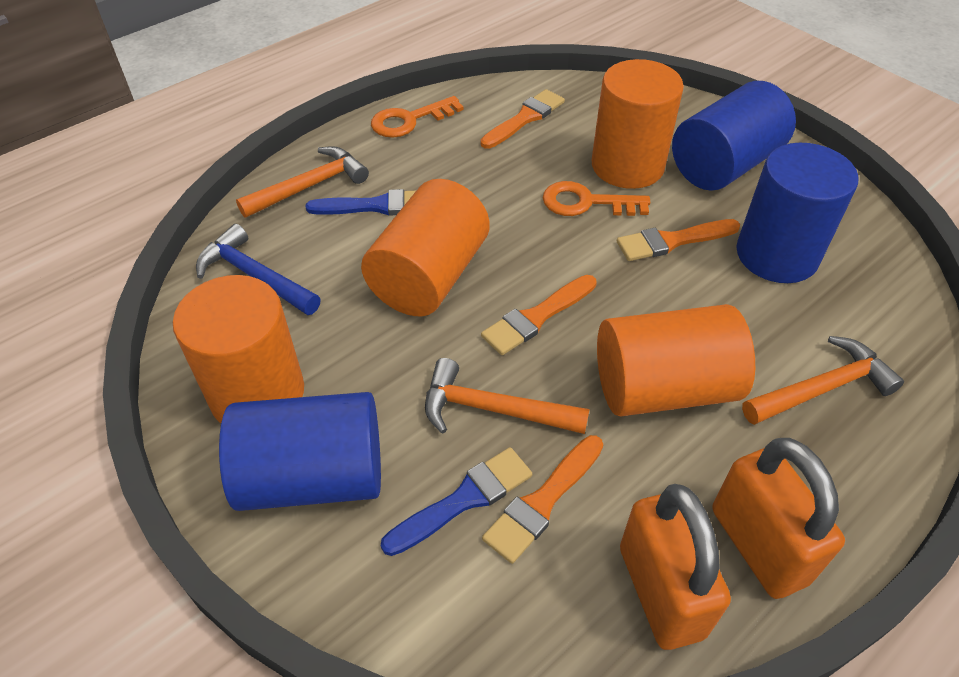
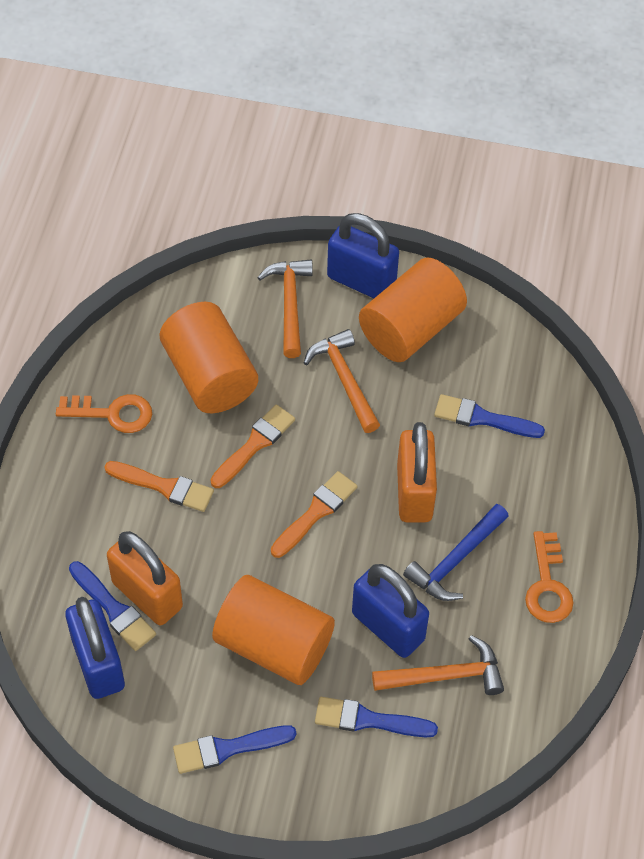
blue brush: [306,189,416,216] [381,447,532,556] = 2 -> [69,561,156,651] [173,725,297,774] [315,697,438,737] [434,394,545,438] = 4
blue cylinder: [219,392,381,511] [672,81,796,191] [736,143,858,283] = 3 -> none = 0
blue padlock: none = 0 -> [65,597,125,699] [327,213,399,298] [352,564,429,658] = 3
orange brush: [480,89,565,149] [481,275,597,355] [482,435,603,564] [617,219,740,261] = 4 -> [104,461,214,512] [210,404,295,488] [271,471,357,558] = 3
orange cylinder: [173,275,304,423] [361,179,490,316] [592,59,684,189] [597,304,755,416] = 4 -> [159,302,258,413] [212,575,335,685] [359,257,467,362] = 3

